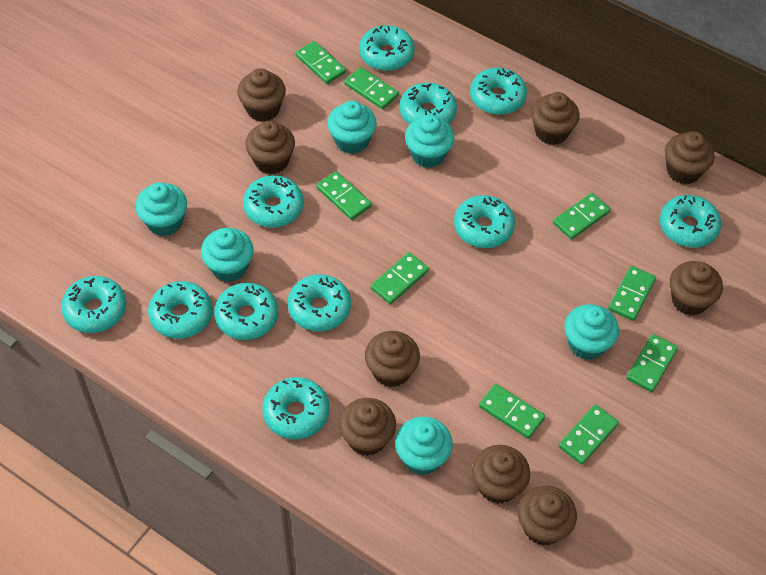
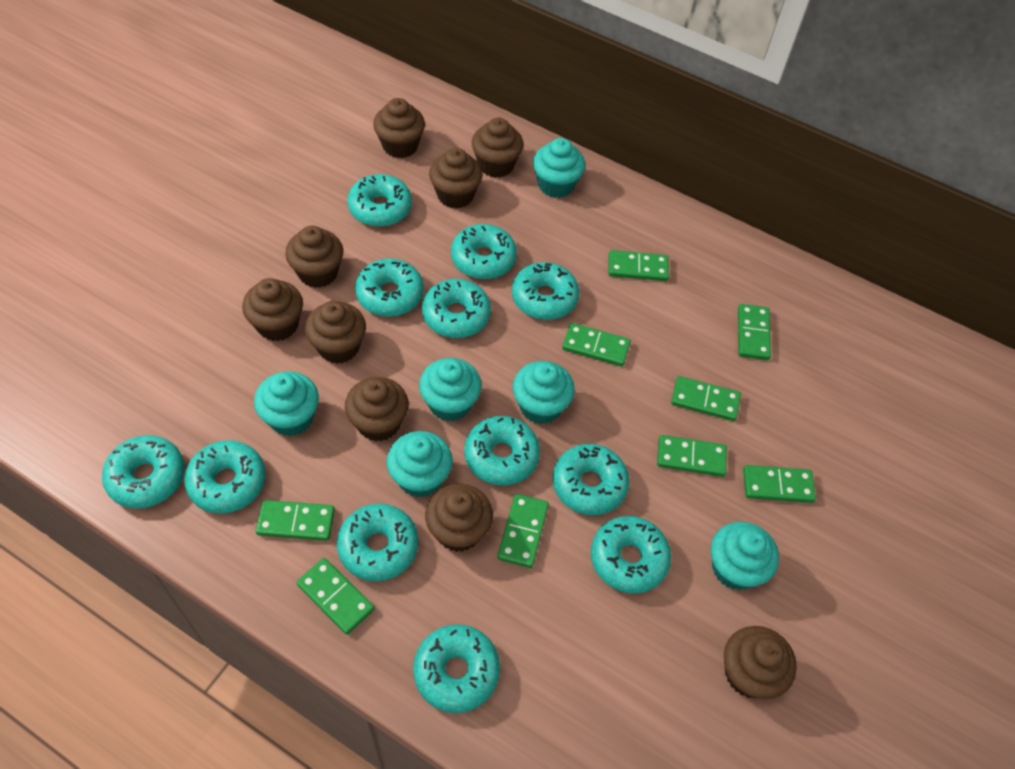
turquoise donut: [61,276,126,333] [148,281,213,339] [214,283,278,340] [243,175,304,228] [262,377,329,439] [288,274,351,331] [359,25,415,71] [400,82,457,124] [454,195,515,248] [470,68,527,115] [660,195,721,248] = 11 -> [102,435,185,509] [184,440,266,514] [337,504,418,581] [347,174,412,227] [355,258,424,317] [413,624,500,713] [422,279,491,338] [451,224,517,279] [464,416,540,486] [512,262,579,320] [553,444,629,515] [591,516,671,594] = 12

